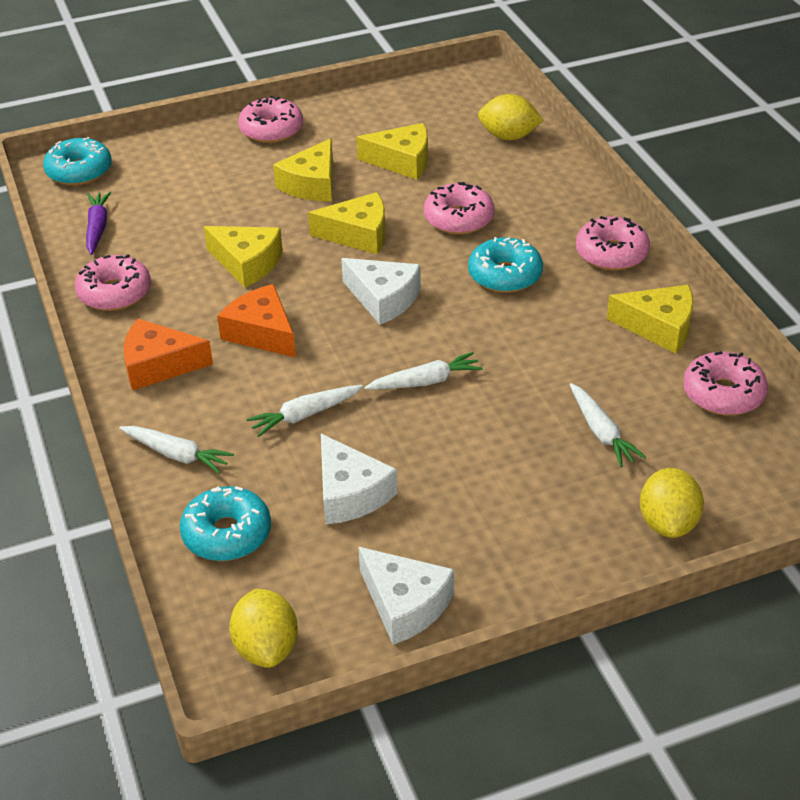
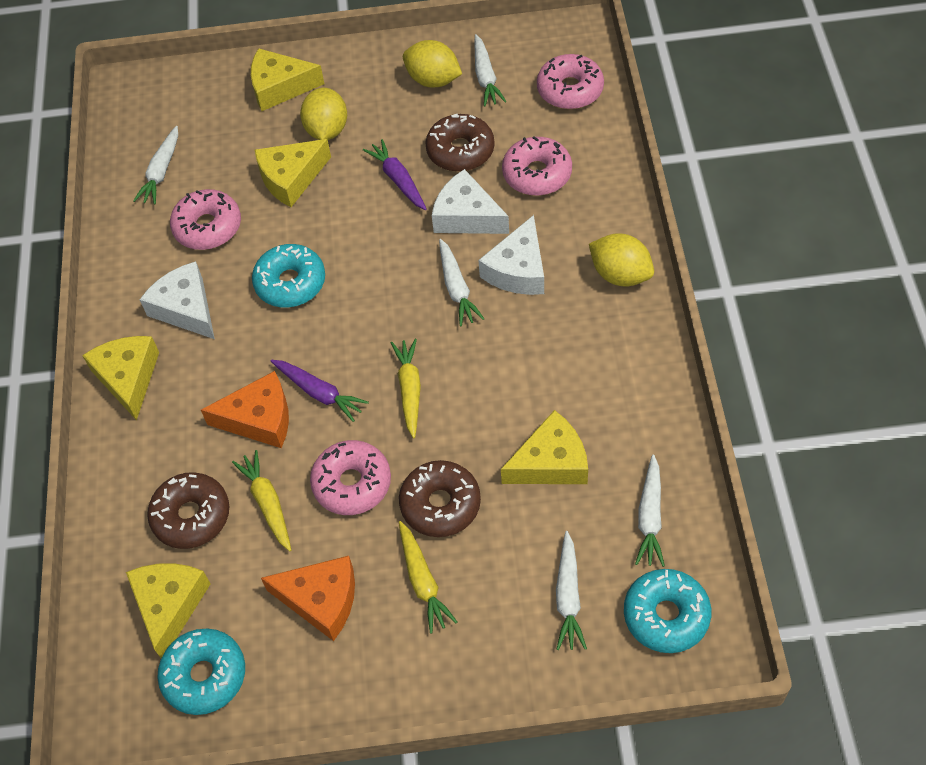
brown donut: none = 0 -> [147,472,229,549] [399,460,481,537] [425,114,495,172] = 3
pink donut: [75,254,151,311] [238,96,303,143] [424,182,495,235] [576,216,650,270] [683,351,768,416] = 5 -> [170,189,241,250] [310,440,391,515] [502,136,572,196] [537,54,604,109] = 4
purple carrot: [86,192,111,255] = 1 -> [271,360,369,422] [363,139,426,210] = 2
white carrot: [119,426,234,474] [246,385,363,437] [364,352,483,390] [570,383,646,467] = 4 -> [133,126,178,205] [439,239,484,327] [474,34,507,107] [556,531,587,650] [635,454,665,567] = 5
yellow carrot: none = 0 -> [232,450,291,551] [391,339,421,438] [399,521,457,634] = 3

